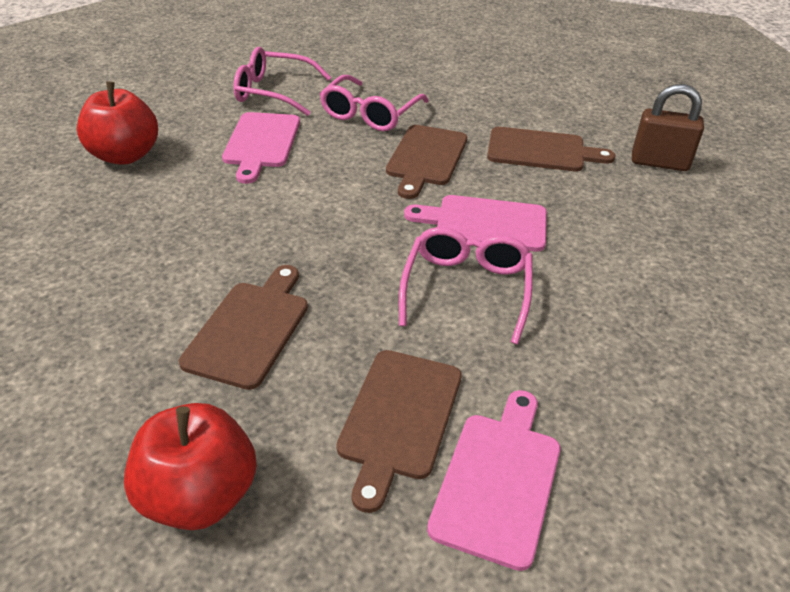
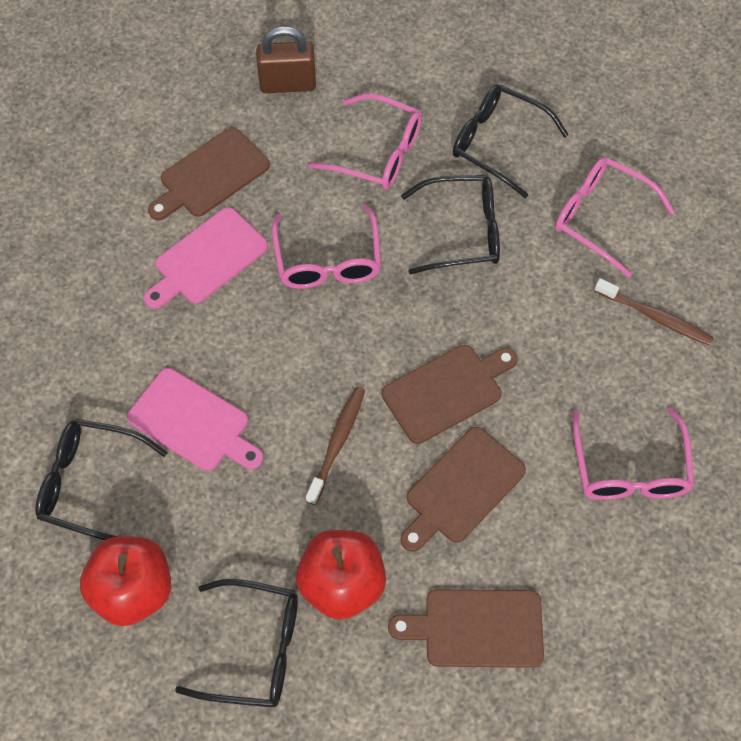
black glasses: none = 0 -> [35,419,168,540] [175,579,298,707] [401,175,500,274] [453,84,569,198] = 4
brown toothbrush: none = 0 -> [306,387,365,505] [595,278,714,346] = 2
pink cutting board: [222,112,300,184] [404,195,547,252] [427,390,560,571] = 3 -> [127,368,263,471] [144,207,268,309] = 2
pink glasses: [233,47,332,116] [320,75,429,131] [399,227,533,345] = 3 -> [272,204,381,289] [309,94,422,190] [555,157,675,278] [573,407,695,500] = 4

